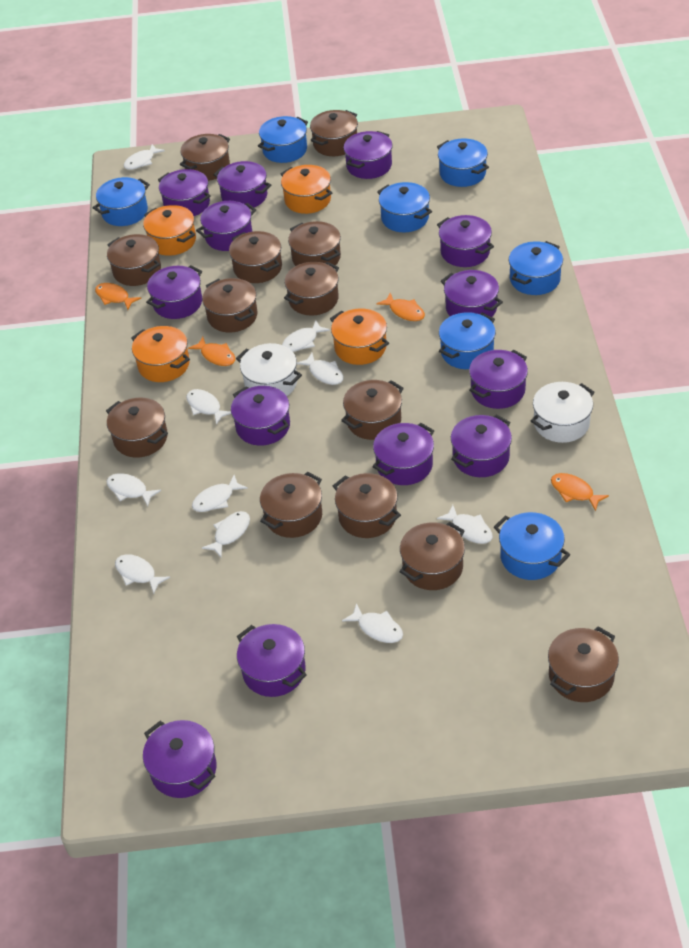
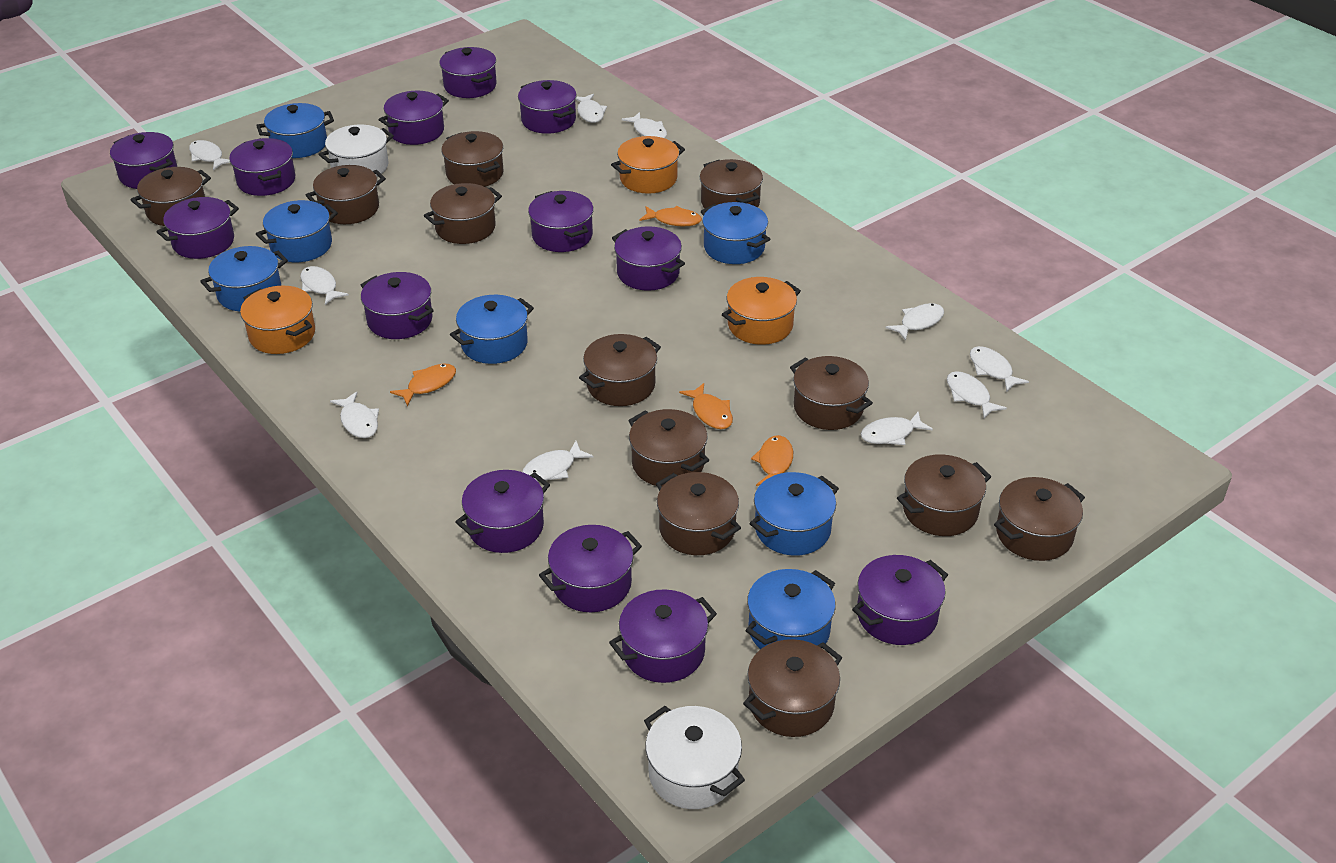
brown pot: [106,398,168,458] [107,234,161,286] [180,134,230,181] [202,278,258,332] [229,231,282,283] [260,472,322,538] [284,262,339,316] [288,221,341,266] [310,110,358,156] [333,473,401,538] [341,380,404,440] [399,522,465,590] [548,626,619,702] = 13 -> [131,167,211,226] [306,165,386,224] [424,183,502,244] [441,131,504,187] [579,334,661,406] [628,409,709,486] [656,472,741,555] [700,159,763,209] [743,639,842,737] [790,356,873,430] [897,454,991,536] [994,477,1085,561] = 12
orange pot: [131,326,190,382] [143,205,196,256] [281,165,332,214] [330,308,389,365] = 4 -> [240,286,315,354] [611,136,685,194] [722,277,801,345] = 3

